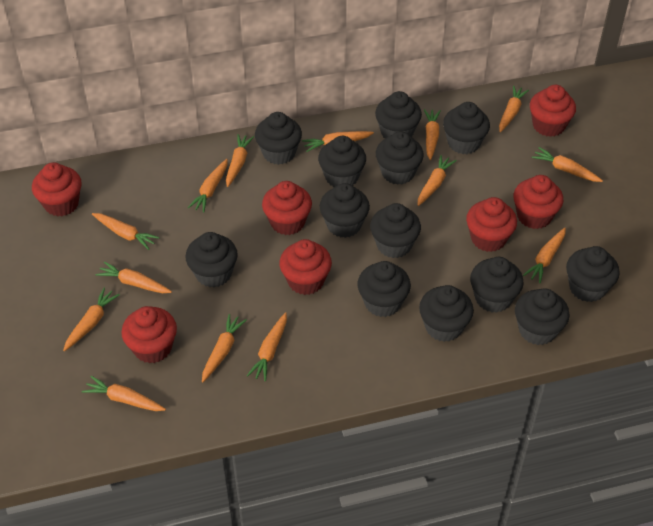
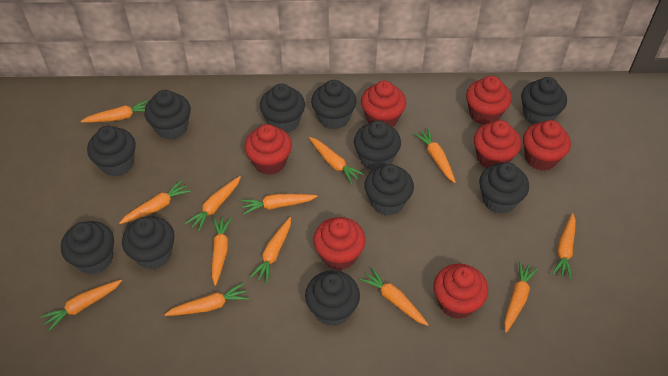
black cupcake: [185,232,238,287] [255,112,302,165] [318,136,366,187] [320,183,370,238] [358,261,411,317] [370,203,421,258] [375,91,422,139] [376,131,424,185] [419,285,474,342] [443,102,490,154] [470,257,524,313] [515,288,570,345] [566,246,620,302] = 13 -> [61,221,114,275] [87,126,136,177] [122,216,175,269] [145,90,191,140] [260,84,305,133] [305,270,360,326] [311,80,357,129] [354,120,401,170] [364,164,414,216] [479,162,529,214] [521,77,567,124] = 11
orange carrot: [63,288,120,351] [82,376,166,411] [92,213,159,250] [95,261,172,293] [188,159,228,213] [202,314,247,382] [226,134,254,187] [247,312,287,381] [302,131,374,152] [417,155,457,206] [424,109,441,160] [499,86,529,132] [523,228,566,283] [532,147,603,182] = 14 -> [41,280,122,331] [81,100,150,123] [119,180,191,224] [164,283,249,316] [185,176,241,232] [212,217,231,286] [241,194,318,215] [250,217,291,283] [309,137,364,184] [359,267,429,326] [414,128,456,183] [504,261,538,333] [552,213,576,280] = 13

